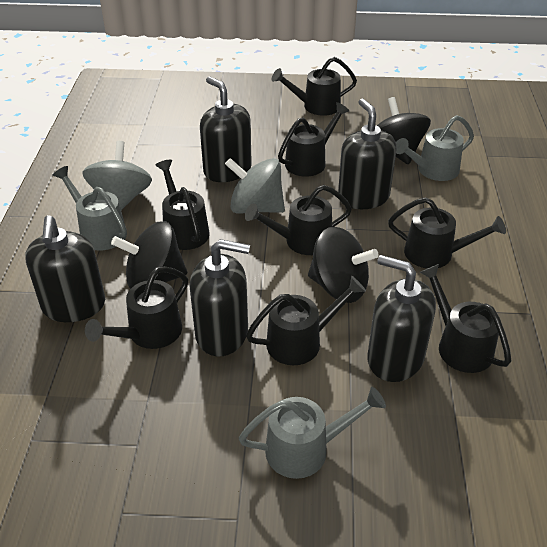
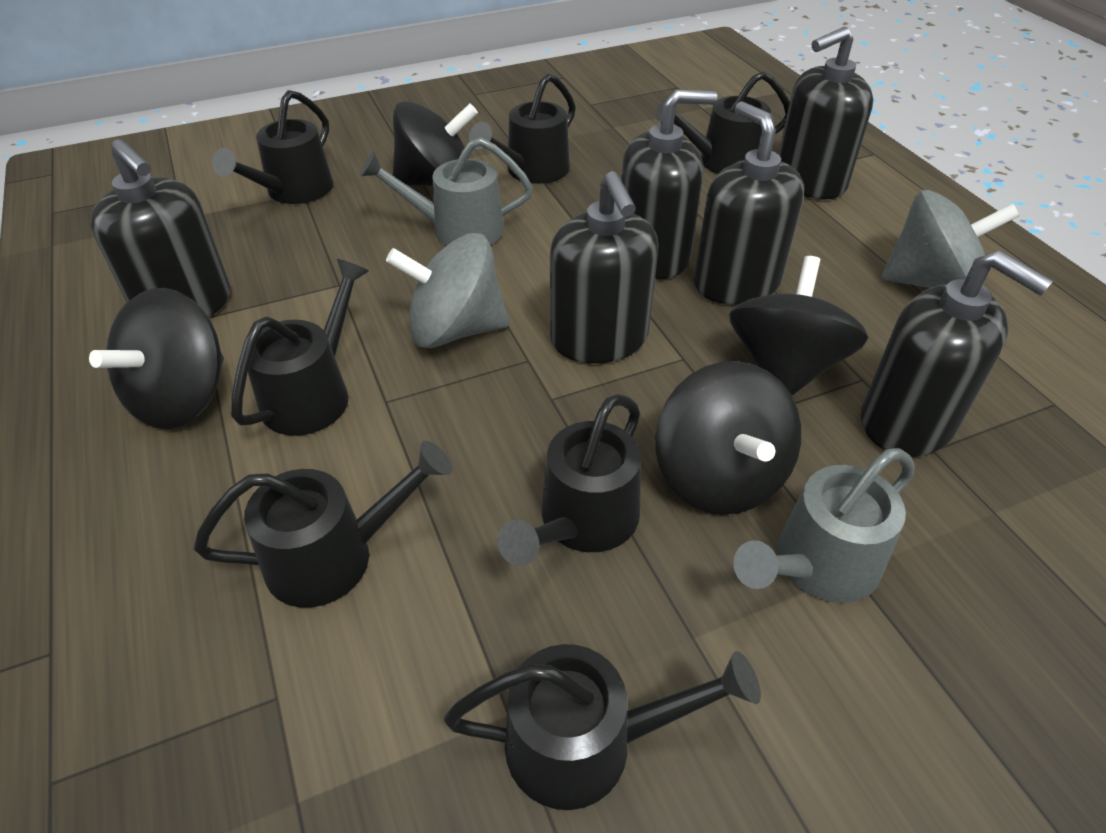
black soap dispenser: [25,215,105,322] [190,239,250,356] [200,76,252,182] [338,99,397,209] [367,255,436,382] = 5 -> [90,139,231,317] [550,171,658,364] [621,89,717,279] [694,101,804,305] [778,27,873,199] [861,250,1053,457] = 6
black spinning top: [111,221,187,289] [308,227,379,303] [377,97,431,165] = 3 -> [89,288,224,429] [393,101,478,186] [656,361,801,515] [729,256,868,396] = 4
black watering can: [85,266,188,349] [155,160,209,250] [245,185,352,255] [246,276,366,365] [272,57,357,116] [278,102,350,177] [388,197,506,268] [420,264,511,373] = 8 -> [194,441,452,608] [212,90,334,204] [231,259,369,436] [444,644,761,810] [469,73,576,184] [497,394,641,566] [655,71,790,174] = 7
grey watering can: [53,166,127,250] [239,387,386,479] [396,115,474,181] = 3 -> [359,137,533,246] [733,448,915,603] = 2

